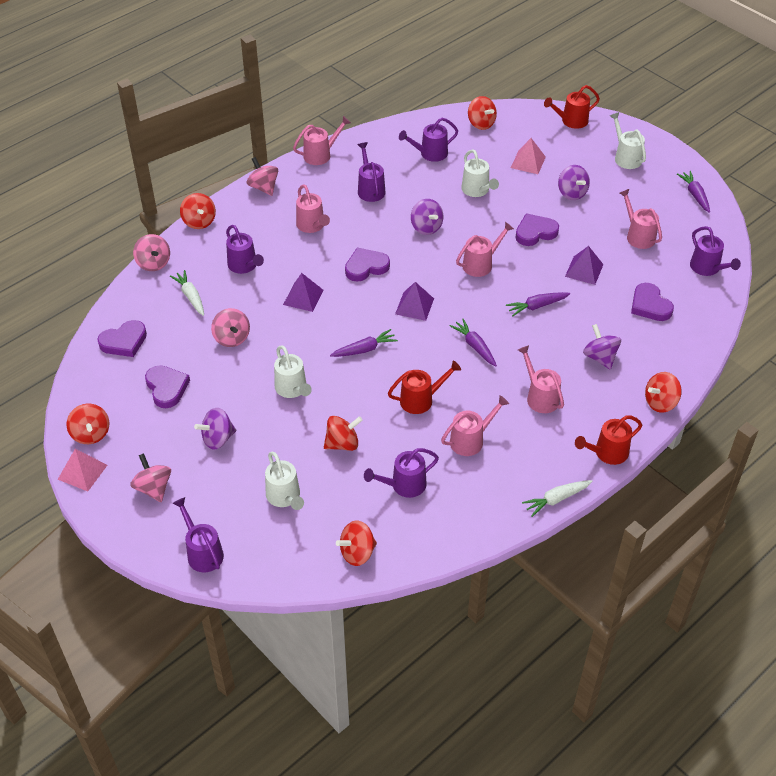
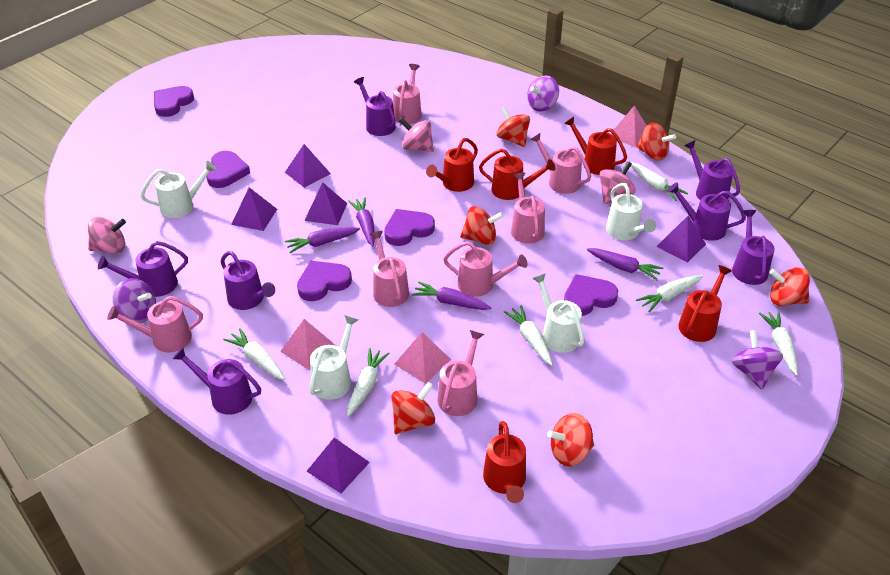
pink pyramid: [58,449,107,491] [511,138,546,174] = 2 -> [280,319,336,370] [394,332,451,384] [610,106,647,147] = 3
pink spinning top: [130,453,171,502] [133,234,170,271] [211,308,250,347] [247,157,278,196] = 4 -> [88,217,126,254] [399,118,434,152] [599,161,636,204] = 3
pink watering can: [293,116,351,165] [296,184,330,233] [441,395,509,456] [456,222,514,277] [518,345,564,413] [619,189,662,249] = 6 -> [107,296,203,353] [370,231,409,307] [393,64,422,124] [437,330,484,416] [443,241,528,297] [511,172,545,244] [530,133,591,194] = 7
purple pyramid: [283,273,324,312] [395,282,434,321] [565,246,604,285] = 3 -> [231,187,277,231] [285,144,331,188] [304,182,347,225] [306,438,370,493] [656,216,706,263] = 5
purple spinning top: [194,408,236,449] [411,199,443,235] [558,165,590,200] [583,324,621,370] = 4 -> [113,278,156,323] [527,76,559,112] [732,330,783,389] = 3
purple watering can: [173,497,224,572] [226,225,264,274] [358,142,386,202] [364,448,439,498] [399,118,458,162] [690,226,741,276] = 6 -> [98,241,188,297] [173,347,261,415] [221,251,275,310] [354,77,396,136] [668,182,746,241] [684,140,740,200] [732,210,775,285] = 7
red watering can: [388,360,461,414] [544,85,600,129] [575,415,642,465] = 3 -> [426,138,478,192] [479,148,555,200] [483,421,526,503] [564,116,627,175] [678,265,732,342] = 5
white carrot: [170,270,204,316] [522,480,593,517] = 2 -> [223,328,285,380] [347,348,390,417] [504,305,553,366] [631,162,688,201] [636,275,703,312] [759,311,798,376] = 6

